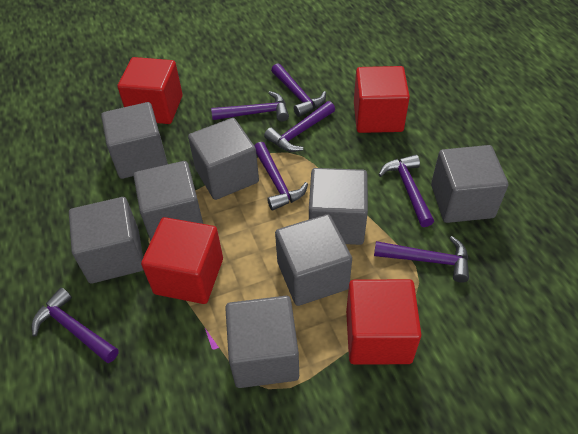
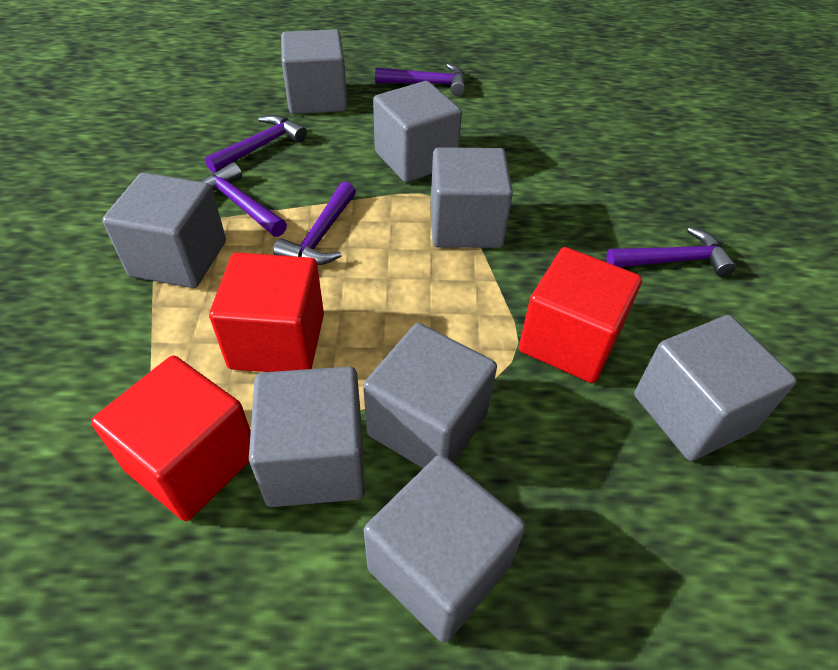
purple hammer: [32,287,119,363] [211,91,289,122] [254,142,308,211] [264,101,335,152] [271,63,326,117] [374,236,469,283] [378,155,434,227] = 7 -> [201,162,287,237] [205,115,307,173] [273,182,356,265] [375,63,465,96] [606,227,736,277] = 5
red cube: [117,57,183,124] [141,217,223,304] [346,279,421,364] [354,66,410,133] = 4 -> [91,356,251,521] [209,252,324,372] [519,247,642,383] = 3

